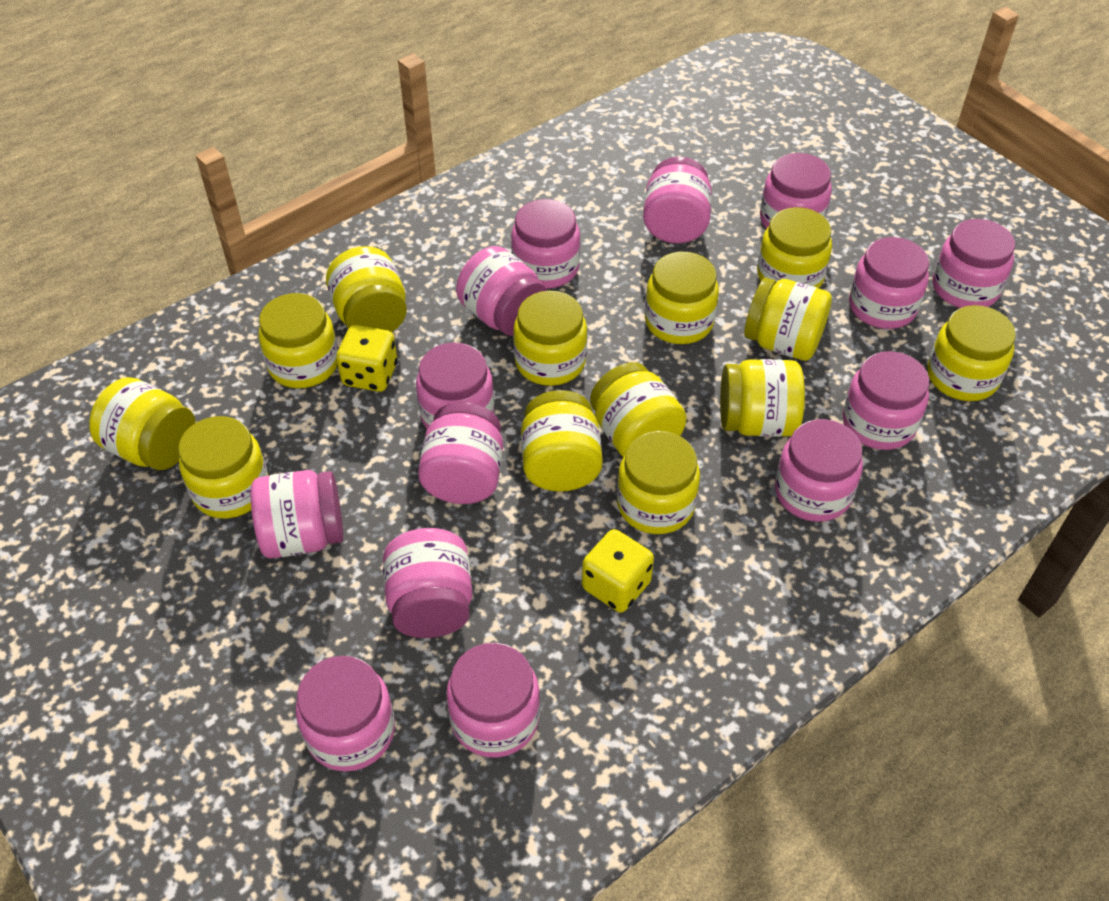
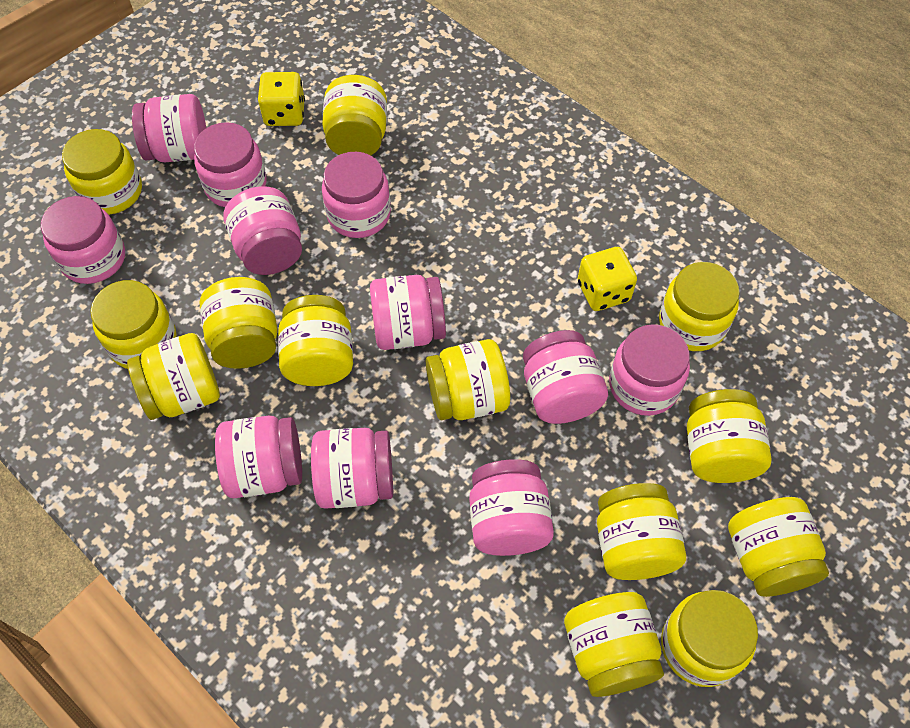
pink jar: [251,470,343,558] [296,656,395,772] [383,528,472,638] [416,342,494,429] [418,402,503,504] [446,643,540,758] [456,246,547,336] [511,199,580,289] [643,157,712,244] [760,153,832,229] [775,419,863,522] [843,351,929,450] [849,237,929,329] [933,219,1015,308] = 14 -> [41,196,125,284] [132,94,206,162] [194,122,267,207] [215,416,302,498] [224,186,302,275] [311,428,393,509] [322,152,391,238] [370,275,446,350] [469,459,554,556] [523,330,608,424] [609,324,690,416] = 11

